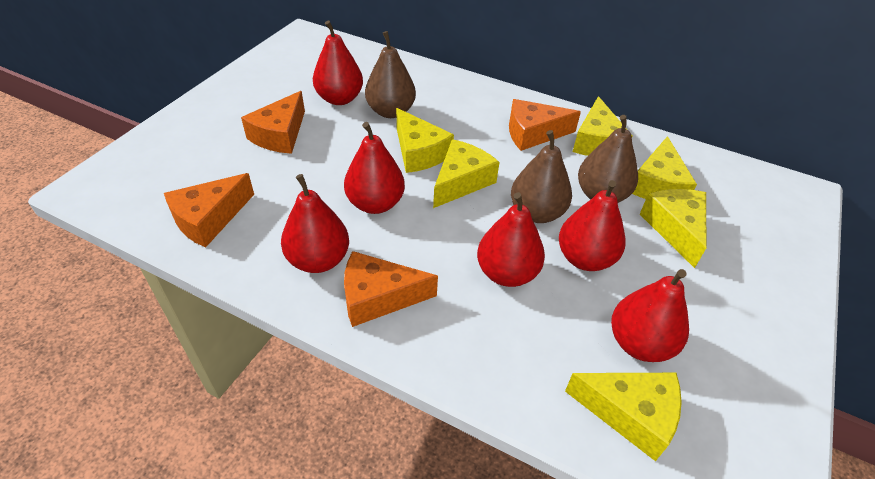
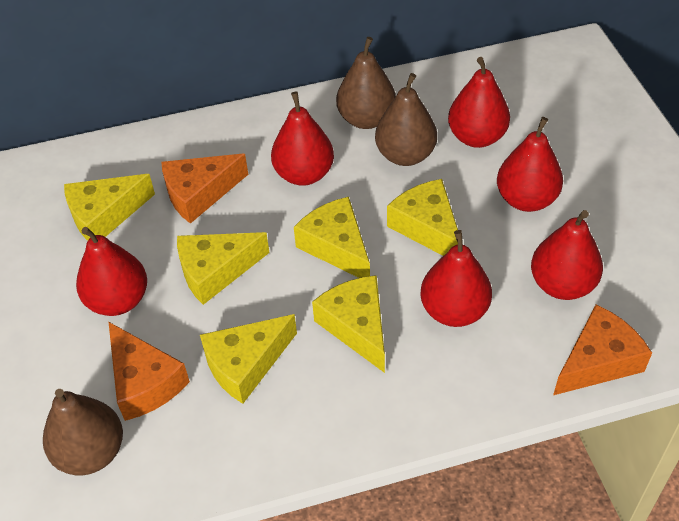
orange cheese: [164,173,254,247] [241,91,305,154] [344,251,438,327] [509,99,581,151] = 4 -> [109,322,190,421] [161,154,248,224] [553,304,652,395] = 3

